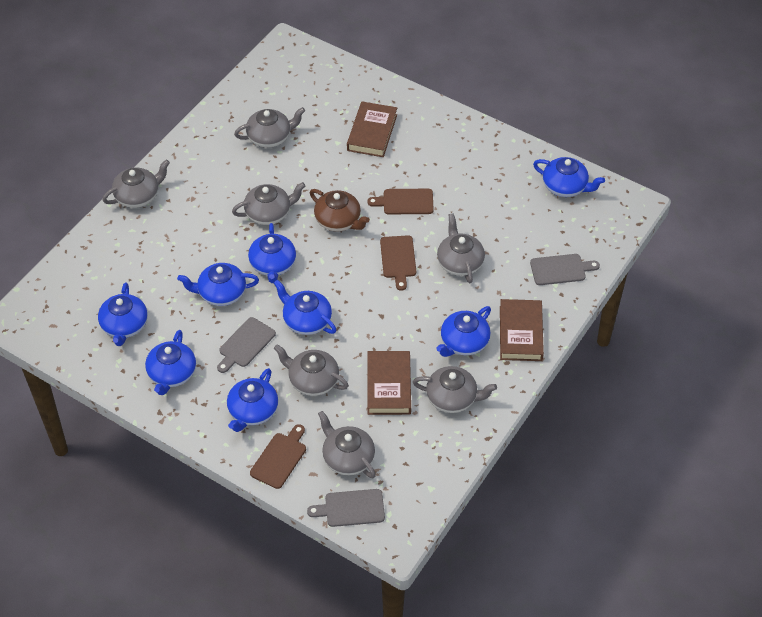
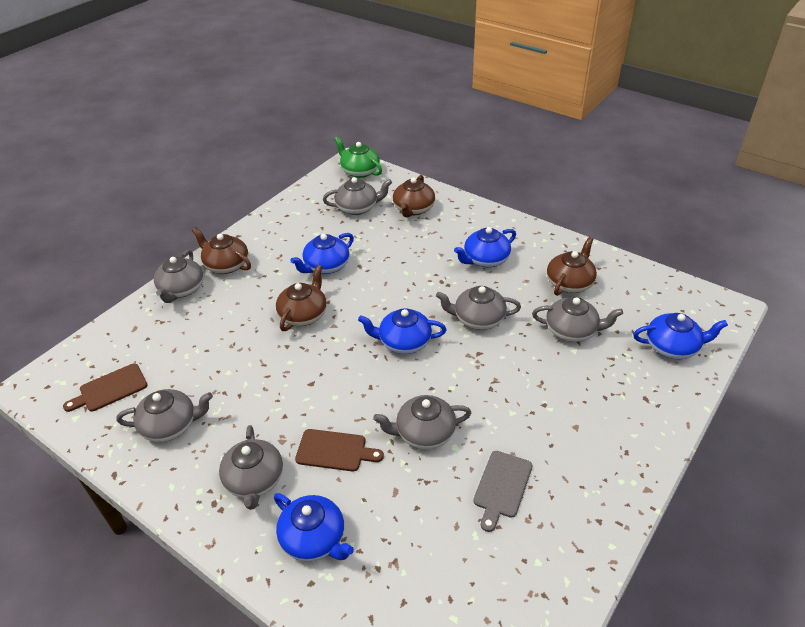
blue teapot: [98,283,148,346] [145,330,196,395] [177,263,259,306] [227,368,278,432] [248,223,296,283] [274,279,336,335] [436,306,491,357] [533,157,605,197] = 8 -> [274,493,354,561] [290,233,354,274] [358,308,446,354] [454,227,516,267] [633,313,728,359] = 5
brown book: [347,101,397,157] [367,351,411,415] [500,299,544,361] = 3 -> none = 0
brown cutting board: [250,424,306,489] [367,189,434,214] [380,235,416,291] = 3 -> [63,363,147,412] [295,429,384,472] = 2
brown teapot: [310,189,370,232] = 1 -> [192,227,251,274] [276,265,327,331] [393,175,435,218] [547,237,597,296] = 4
green teapot: none = 0 -> [334,137,382,178] = 1
grey cutting board: [217,317,276,373] [307,489,385,527] [530,254,600,285] = 3 -> [473,451,532,532] = 1

